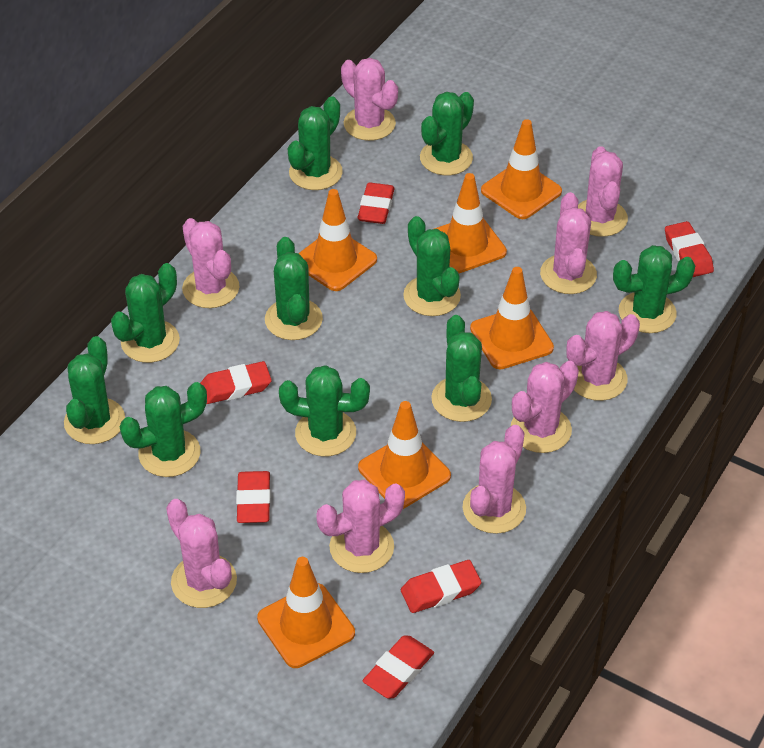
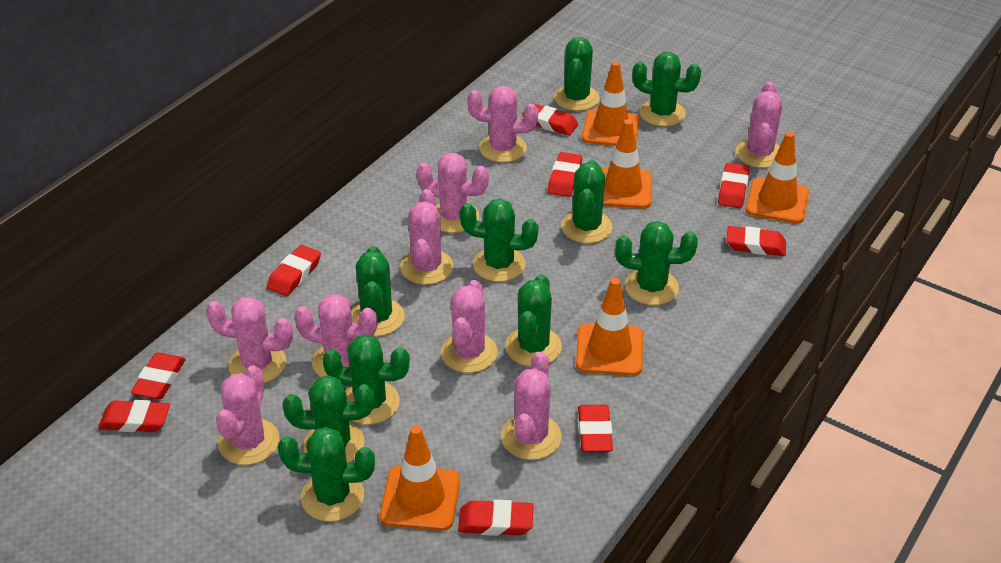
orange traffic cone: [257,557,355,668] [298,189,377,291] [358,401,451,509] [434,173,507,273] [470,267,554,369] [481,119,562,219] = 6 -> [380,425,460,531] [576,278,643,376] [582,61,640,146] [602,119,652,209] [746,132,809,223] = 5
red eraser: [200,361,272,404] [236,471,271,523] [357,182,395,224] [363,636,434,699] [401,560,481,613] [665,221,714,277] = 6 -> [98,400,170,432] [131,353,186,399] [267,245,321,296] [458,500,534,536] [522,103,578,135] [548,152,582,197] [578,405,613,452] [718,163,750,208] [726,226,786,256] = 9

